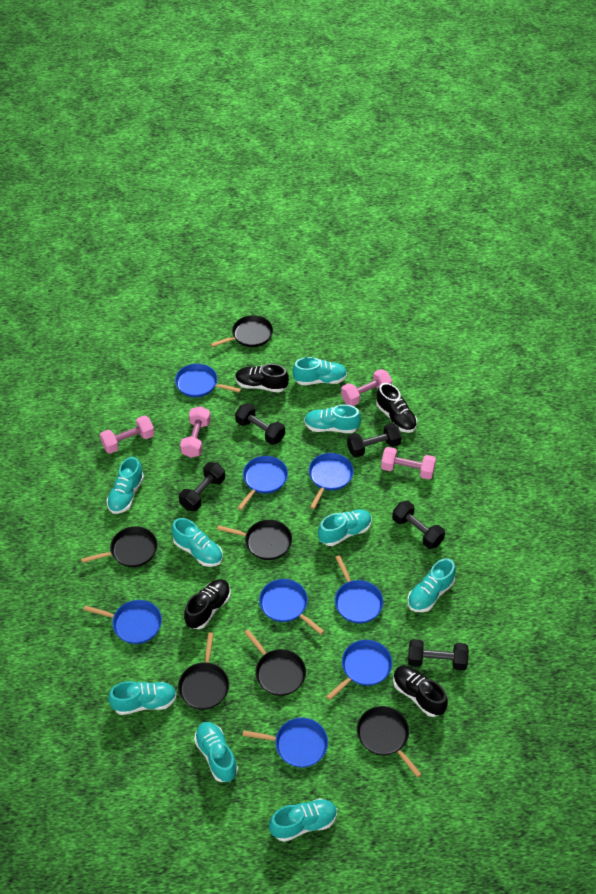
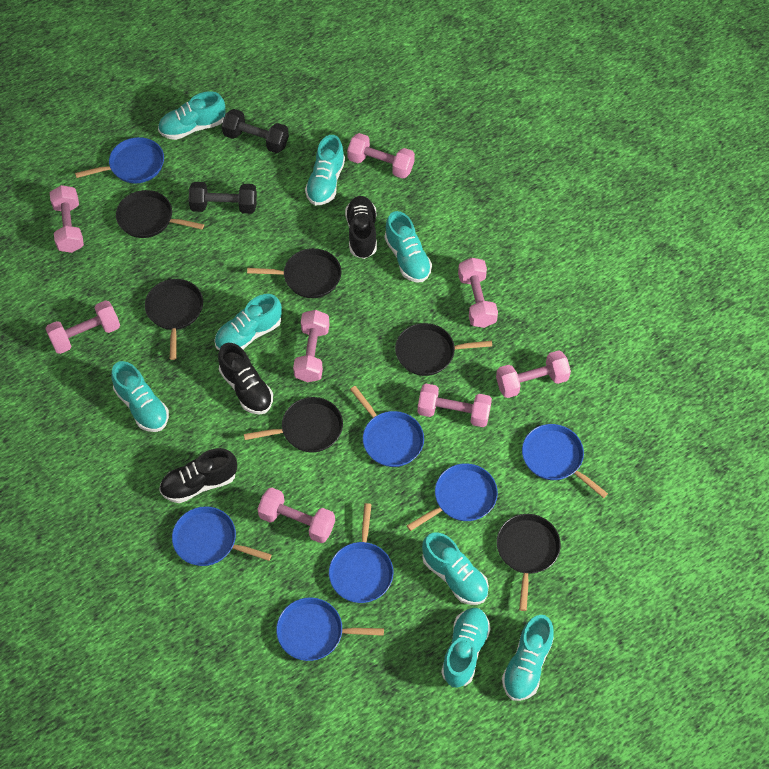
black dumbbell: [179,462,225,511] [235,403,285,445] [347,423,402,457] [392,501,445,549] [408,639,469,671] = 5 -> [189,182,257,214] [222,109,289,153] = 2
black shoe: [184,579,231,629] [235,364,289,393] [376,383,417,433] [393,666,448,717] = 4 -> [159,448,237,503] [218,343,273,414] [345,196,377,259] = 3
blue pan: [83,600,162,644] [175,364,241,397] [238,456,288,510] [242,718,328,768] [259,579,324,635] [309,453,354,509] [326,640,392,700] [335,555,383,623] = 8 -> [75,137,164,184] [172,506,272,566] [276,598,384,661] [329,503,393,603] [350,386,424,467] [407,464,498,531] [522,424,608,498] = 7
pink dumbbell: [100,416,155,454] [180,406,211,458] [341,369,392,406] [381,447,436,479] = 4 -> [45,300,120,354] [50,185,84,253] [257,488,335,543] [293,310,329,382] [347,133,415,179] [417,384,492,427] [458,258,498,328] [496,350,571,398] = 8
turquoise shoe: [107,457,144,514] [108,681,177,715] [172,518,223,567] [194,722,238,782] [269,798,337,842] [293,357,347,385] [304,404,361,433] [318,510,372,546] [407,558,456,612] = 9 -> [111,361,169,432] [158,91,226,140] [214,294,282,350] [305,135,345,205] [385,211,432,282] [422,532,489,605] [441,608,491,688] [502,615,554,701] = 8

